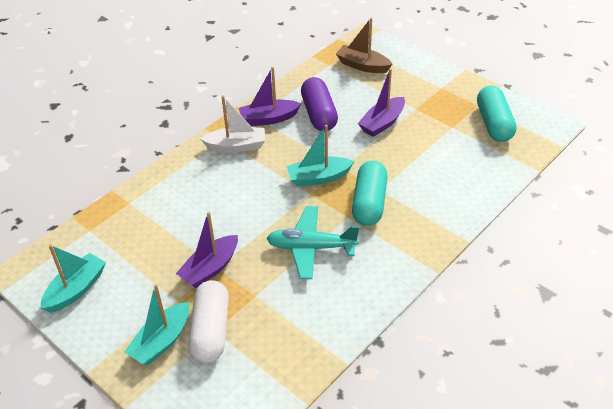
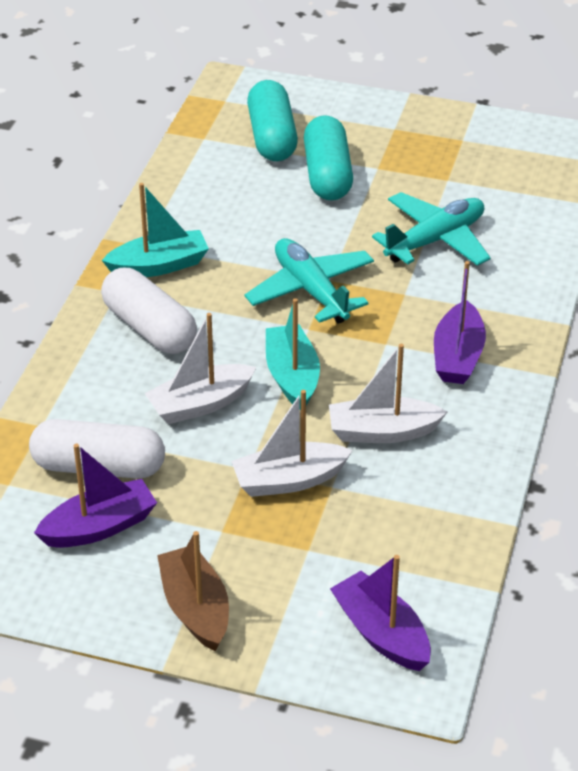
purple capsule: [301,77,338,131] = 1 -> none = 0
turquoise boat: [41,245,106,313] [124,284,190,365] [287,125,355,186] = 3 -> [102,183,209,277] [266,298,320,410] = 2
turquoise plane: [266,206,359,279] = 1 -> [244,238,374,324] [372,192,491,266] = 2
white boat: [200,95,265,152] = 1 -> [145,313,256,424] [231,390,353,497] [329,344,447,443] = 3
white capsule: [188,280,229,363] = 1 -> [29,419,165,479] [101,268,197,354] = 2

